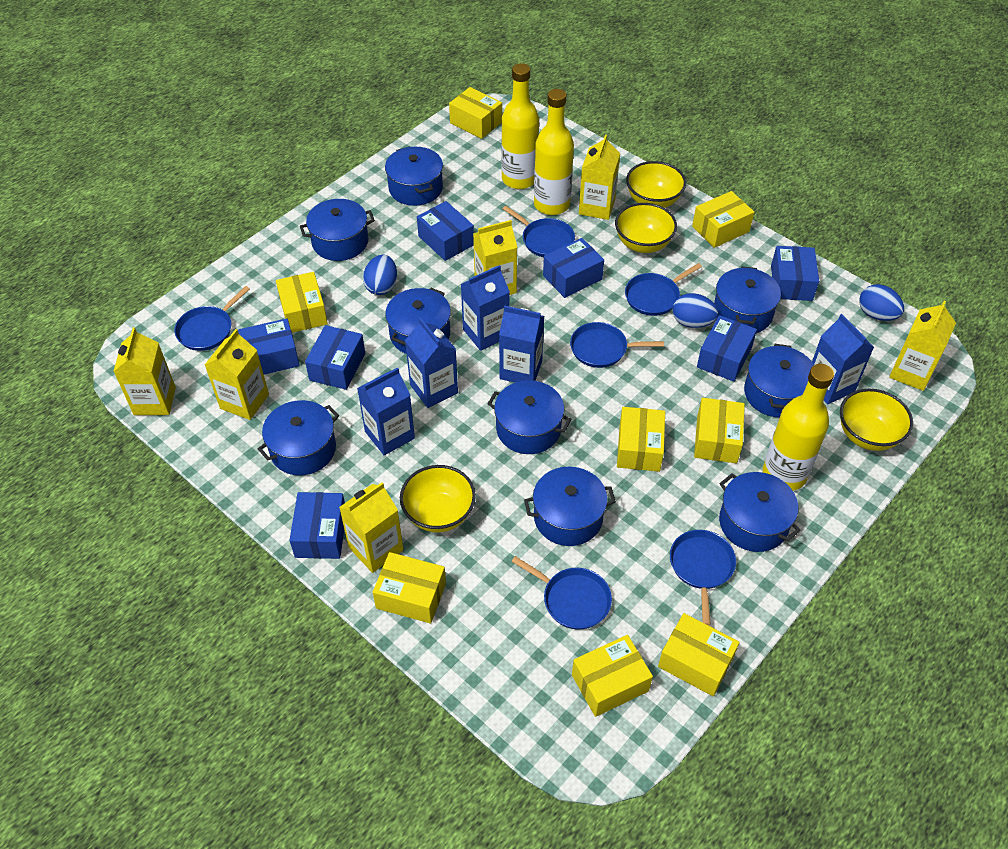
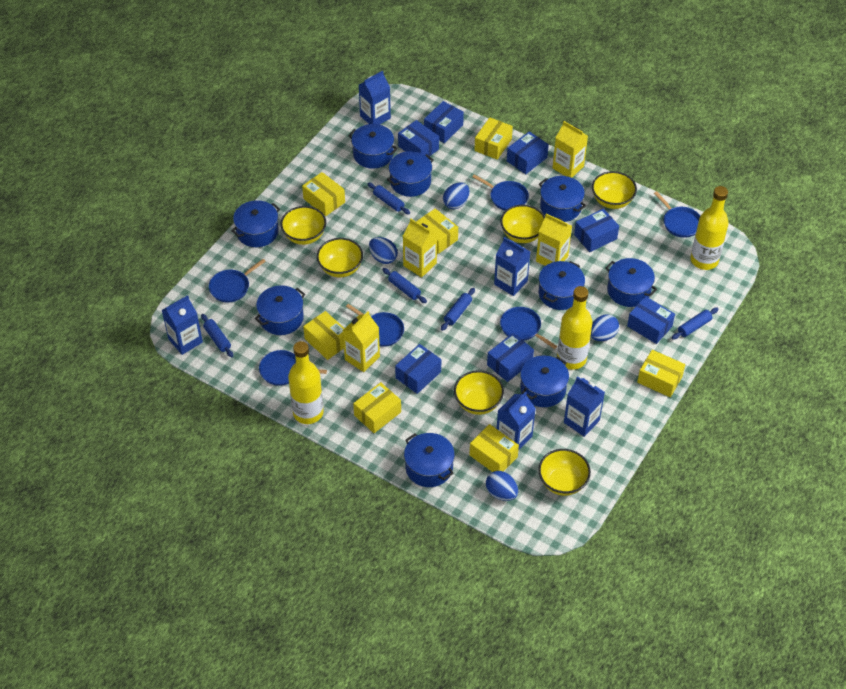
blue egg: [363,255,397,295] [673,293,719,328] [859,284,904,321] = 3 -> [369,237,398,264] [443,182,470,209] [486,471,518,501] [591,314,619,341] = 4
blue rolling pin: none = 0 -> [201,314,233,357] [368,182,410,214] [382,268,427,303] [441,288,475,331] [671,308,719,340] = 5
yellow bowl: [400,465,476,532] [615,203,677,253] [626,161,686,208] [840,389,913,451] = 4 -> [280,206,326,245] [317,238,363,278] [454,370,504,415] [500,205,545,243] [538,449,591,496] [592,171,637,209] = 6
yellow box: [276,272,328,333] [373,552,446,623] [449,87,502,139] [572,635,653,717] [617,407,665,472] [658,613,740,696] [692,191,754,248] [694,398,745,463] = 8 -> [302,172,345,216] [303,311,345,360] [353,382,401,433] [416,208,458,254] [469,424,519,472] [474,117,513,160] [637,350,685,397] = 7
yellow carton: [113,328,176,415] [205,329,269,420] [339,482,404,573] [473,220,517,295] [579,135,620,220] [889,300,956,391] = 6 -> [343,311,380,372] [403,219,437,277] [536,214,572,266] [553,121,588,178] = 4

